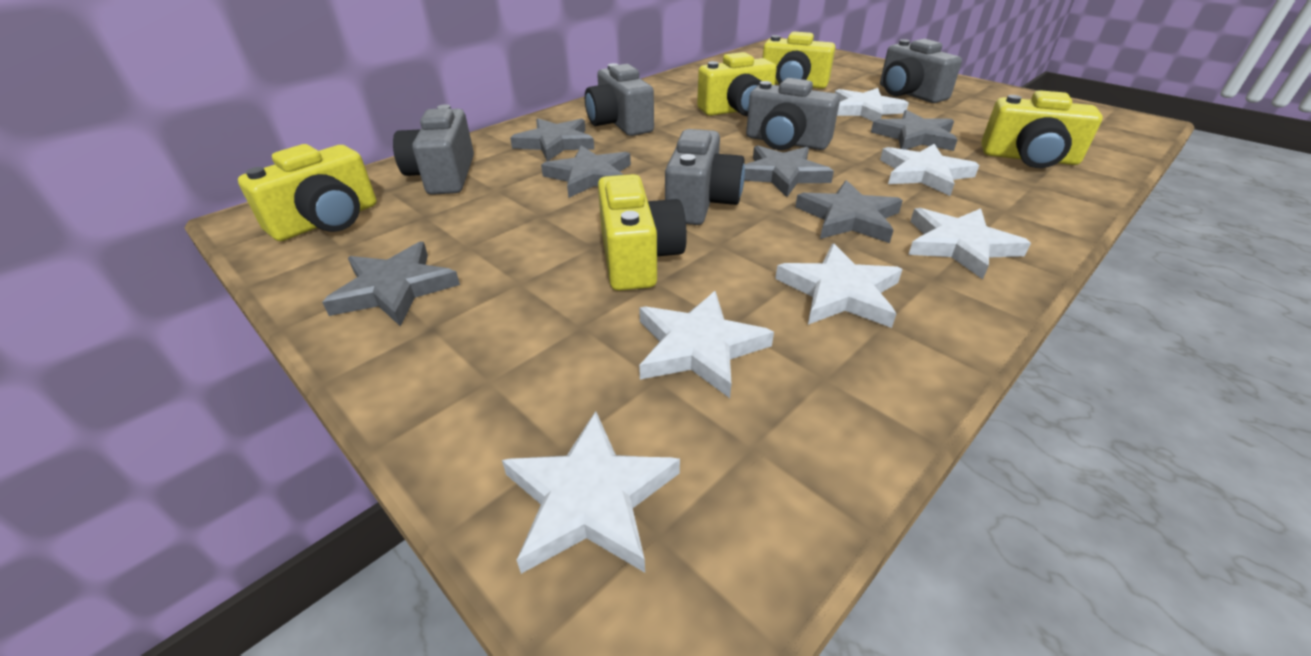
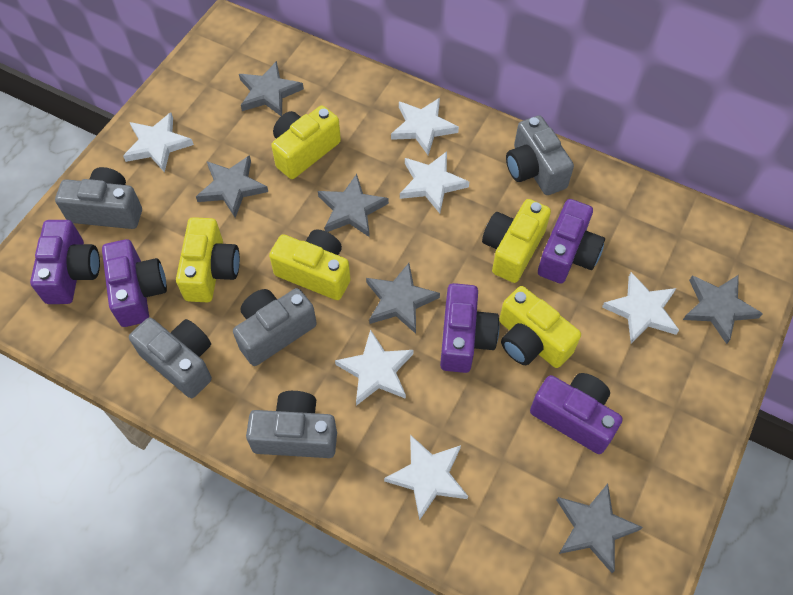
purple camera: none = 0 -> [30,220,100,304] [102,239,167,327] [440,283,499,373] [530,373,623,454] [538,199,605,284] = 5

